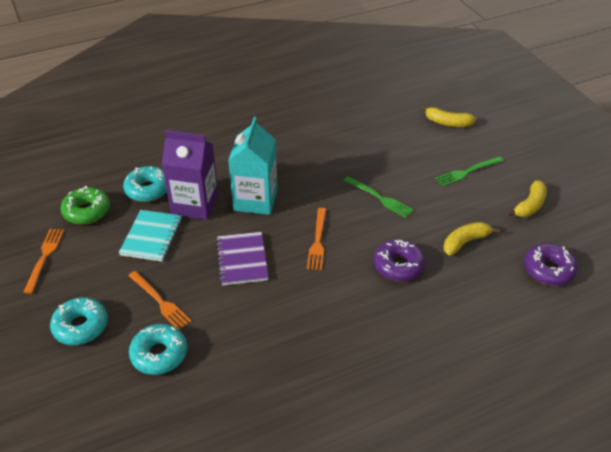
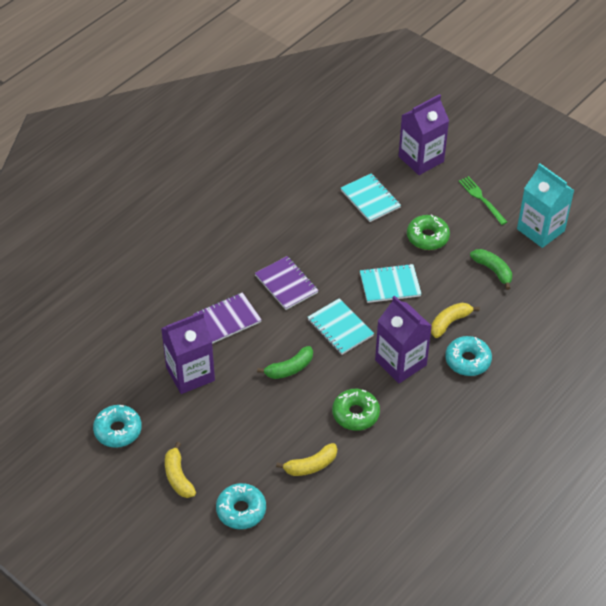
green banana: none = 0 -> [257,346,313,379] [470,249,512,290] = 2
green donut: [61,186,110,224] = 1 -> [332,389,380,431] [407,214,450,250] = 2
green fork: [343,177,414,218] [435,156,503,186] = 2 -> [459,176,507,225] = 1
orange fork: [23,229,64,294] [128,271,192,330] [307,208,326,270] = 3 -> none = 0
purple carton: [162,130,218,220] = 1 -> [161,312,215,394] [375,295,432,383] [399,94,449,175] = 3
purple donut: [374,239,426,281] [524,243,578,286] = 2 -> none = 0
purple notebook: [216,232,269,286] = 1 -> [193,292,262,344] [255,256,319,310] = 2
turquoise notebook: [119,210,182,261] = 1 -> [308,298,374,355] [341,173,401,222] [360,264,421,303] = 3

